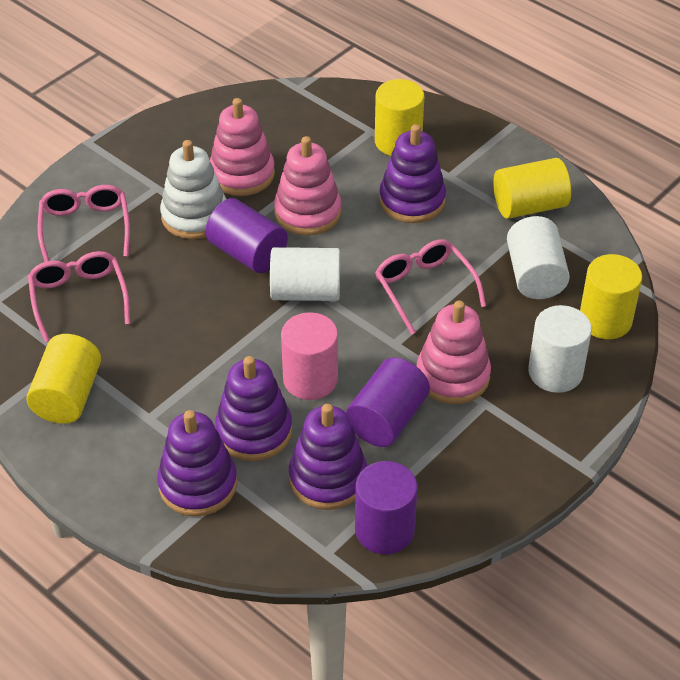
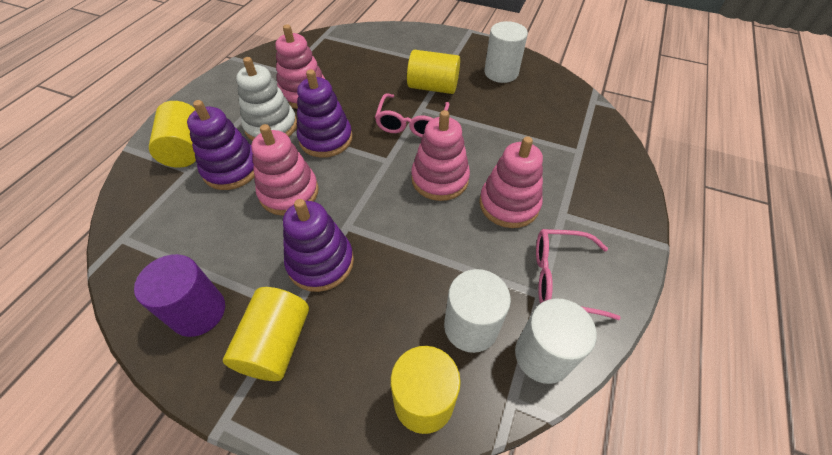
pink cylinder: [281,312,338,400] = 1 -> none = 0
pink glasses: [28,251,130,342] [38,185,130,262] [375,239,486,335] = 3 -> [375,94,450,138] [536,229,621,320] = 2
pink stacking toy: [210,98,275,196] [274,136,341,236] [417,300,491,404] = 3 -> [251,124,319,216] [276,24,325,109] [411,110,470,201] [479,136,543,228] = 4
purple cylinder: [205,198,288,273] [346,357,430,447] [355,461,418,554] = 3 -> [134,254,225,337] = 1
purple stacking toy: [157,410,237,516] [215,356,292,461] [289,404,367,510] [379,124,446,223] = 4 -> [187,100,255,190] [283,199,354,292] [297,69,352,158] = 3

